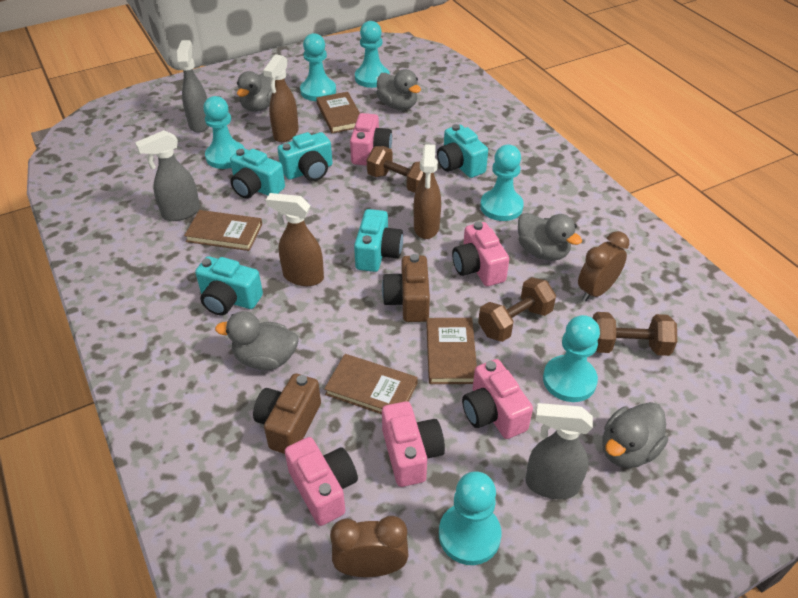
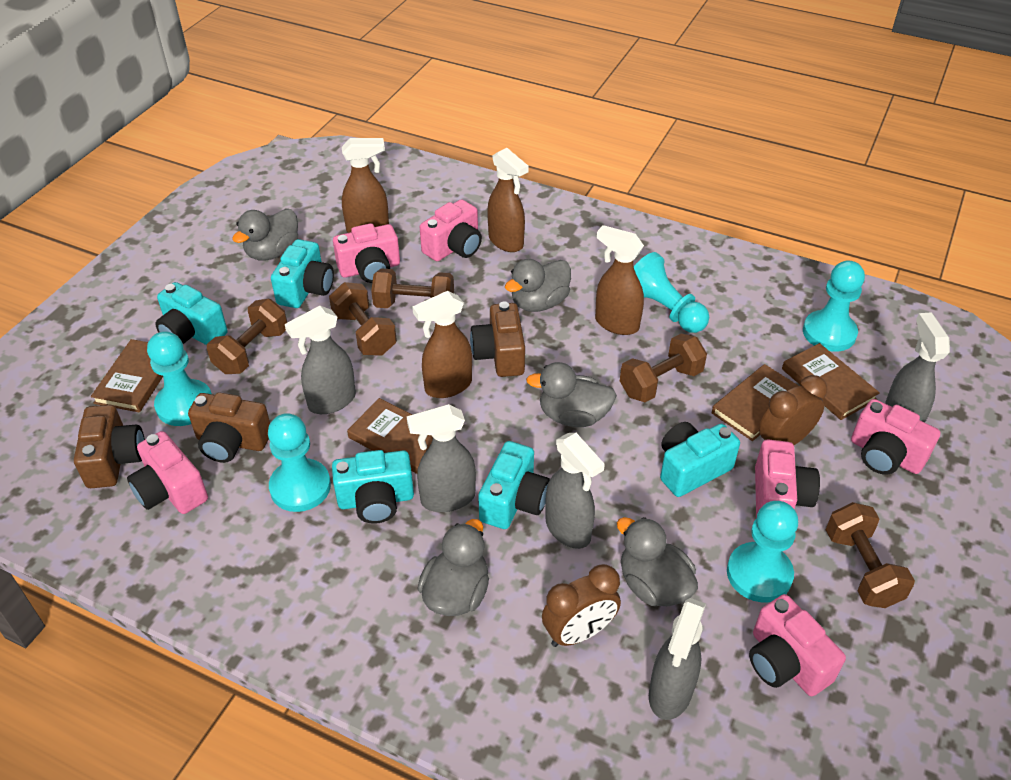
brown camera: [253,374,321,454] [382,254,430,322] = 2 -> [74,405,145,488] [188,392,270,463] [470,301,525,377] = 3
brown dumbbell: [367,146,423,193] [478,277,556,342] [593,312,677,356] = 3 -> [207,299,287,374] [329,282,397,356] [371,268,454,308] [620,334,707,402] [826,502,915,608] = 5
brown spray bottle: [263,54,299,142] [266,193,324,286] [414,144,441,239] = 3 -> [342,138,389,233] [412,291,472,398] [487,148,529,252] [595,225,644,335] = 4
grey spray bottle: [135,130,200,221] [177,40,209,133] [525,403,593,499] = 3 -> [285,306,356,414] [407,404,476,512] [545,433,605,549] [649,598,706,720] [885,312,950,422] = 5
pink camera: [285,437,358,526] [350,113,392,166] [382,401,445,487] [452,222,509,286] [462,359,533,439] = 5 -> [127,431,208,514] [333,223,400,283] [420,199,482,261] [749,594,846,696] [755,440,820,518] [851,399,940,475] = 6
turquoise pawn: [203,96,244,169] [300,33,336,101] [355,21,390,88] [439,471,502,565] [480,145,524,221] [543,315,600,402] = 6 -> [147,331,212,426] [268,413,331,512] [634,252,709,333] [727,501,798,602] [803,261,865,352] = 5

